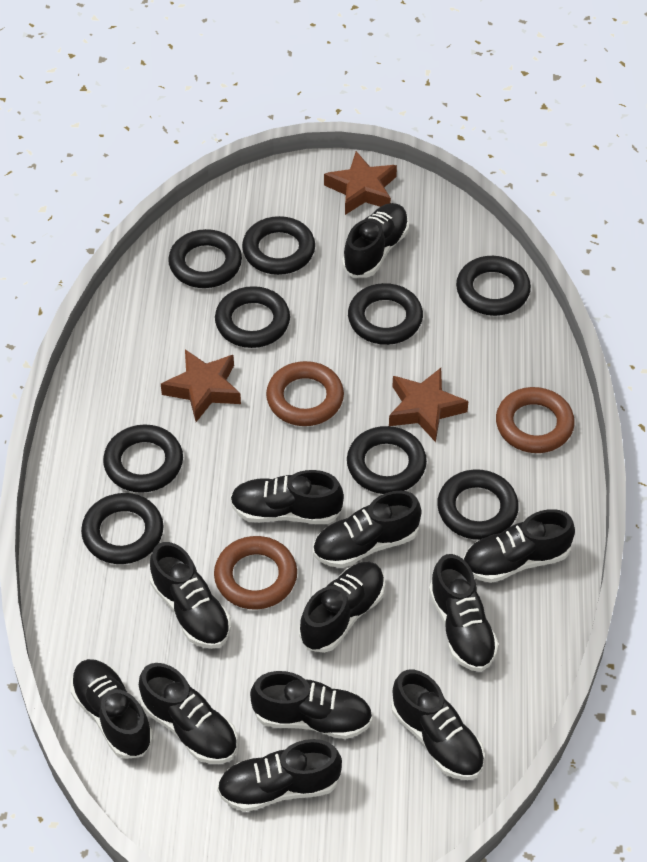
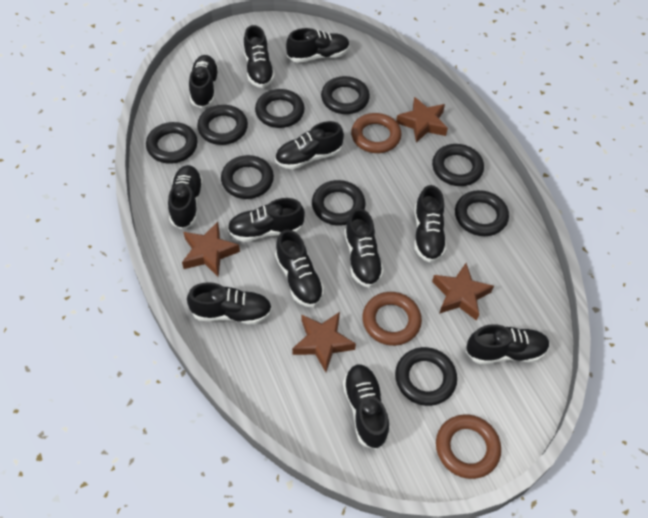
brown star: [161,349,241,422] [324,151,397,215] [389,368,469,442] = 3 -> [182,222,240,277] [292,312,356,372] [396,97,448,143] [432,263,494,321] = 4

